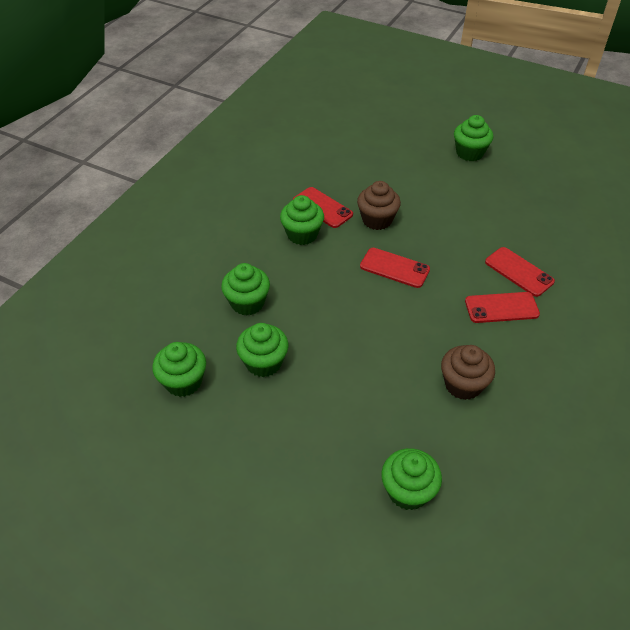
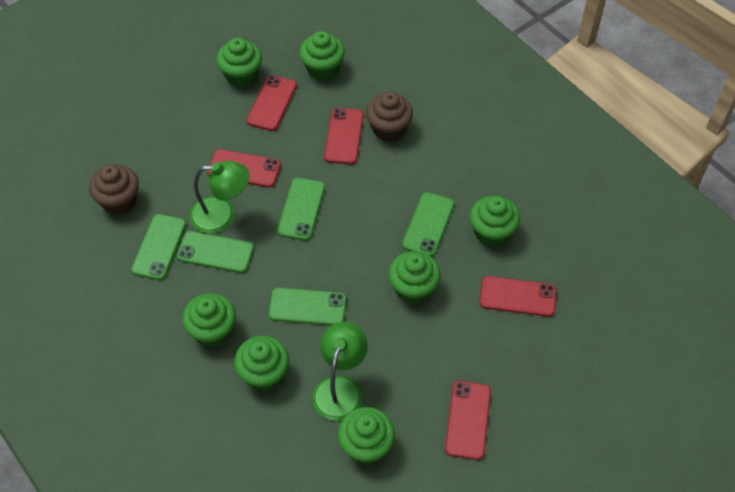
green cupcake: [152,342,206,397] [221,263,270,315] [236,323,288,377] [280,195,324,245] [381,448,442,510] [454,115,493,161] = 6 -> [182,293,236,347] [217,38,262,87] [234,336,289,391] [300,31,345,81] [338,407,395,464] [388,251,441,304] [470,196,520,247] = 7
green lamp: none = 0 -> [190,161,249,233] [312,322,368,421] = 2
green phone: none = 0 -> [131,214,186,280] [176,231,254,273] [268,288,346,325] [277,178,325,241] [402,192,454,257] = 5
red phone: [293,187,353,228] [360,248,430,288] [465,292,540,323] [485,247,555,297] = 4 -> [208,149,281,188] [246,75,297,131] [324,108,364,164] [445,381,491,460] [479,276,556,317] = 5

